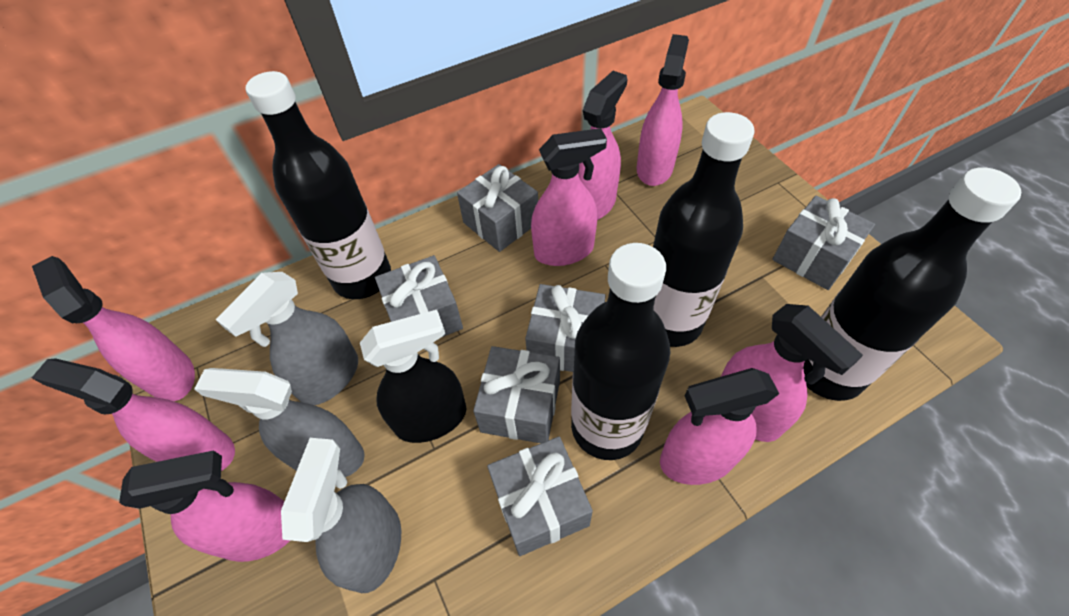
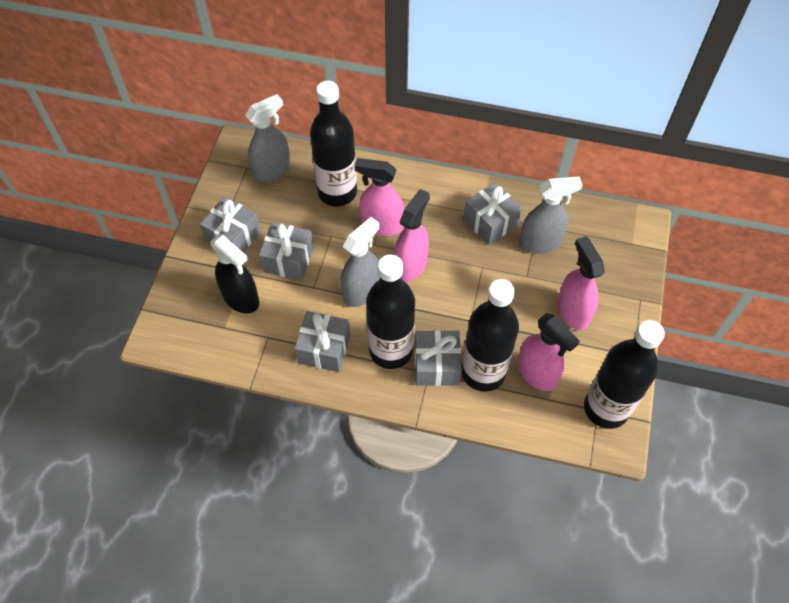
grey gift: [375,255,463,337] [457,164,538,252] [473,346,560,443] [487,437,593,556] [525,284,606,372] [772,196,875,290] = 6 -> [200,196,261,253] [259,222,314,280] [294,311,351,372] [415,330,462,386] [463,182,522,245] = 5
pink spray bottle: [32,256,195,401] [32,358,235,471] [119,450,290,562] [531,128,607,266] [578,71,627,220] [637,34,689,186] [660,368,779,485] [721,304,863,442] = 8 -> [354,158,404,236] [394,189,430,282] [518,313,580,391] [557,236,605,330] = 4

